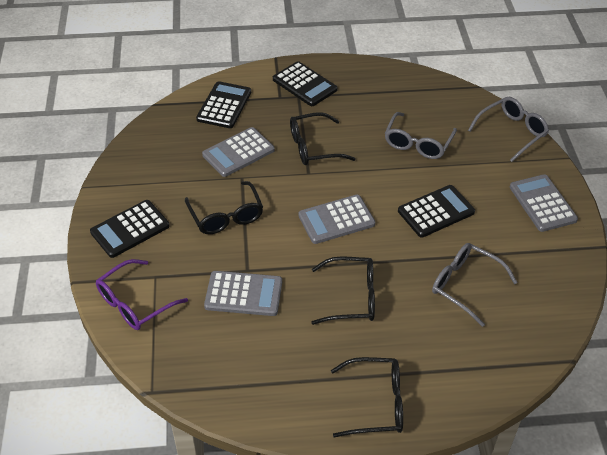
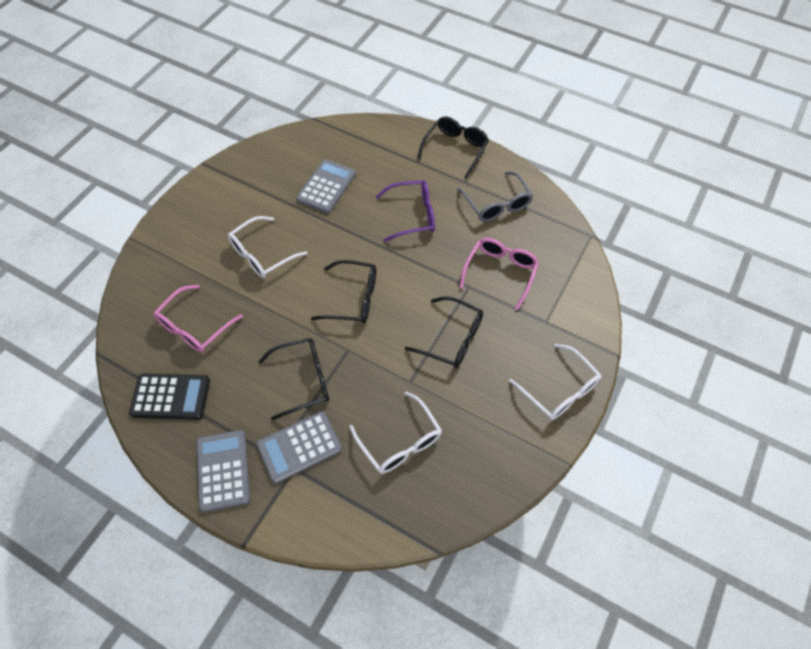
black calculator: [90,200,170,258] [196,81,251,128] [273,61,338,106] [398,185,475,238] = 4 -> [129,374,210,420] = 1
grey calculator: [202,127,275,177] [204,271,282,316] [298,195,375,244] [510,174,578,232] = 4 -> [196,430,250,512] [256,411,342,484] [296,159,356,214] = 3
grey glasses: [385,112,457,159] [432,243,518,327] [468,97,549,162] = 3 -> [457,171,533,222] = 1
pink glasses: none = 0 -> [154,285,243,353] [459,238,539,310] = 2
white glasses: none = 0 -> [228,216,308,278] [349,392,442,474] [509,344,602,420] = 3

